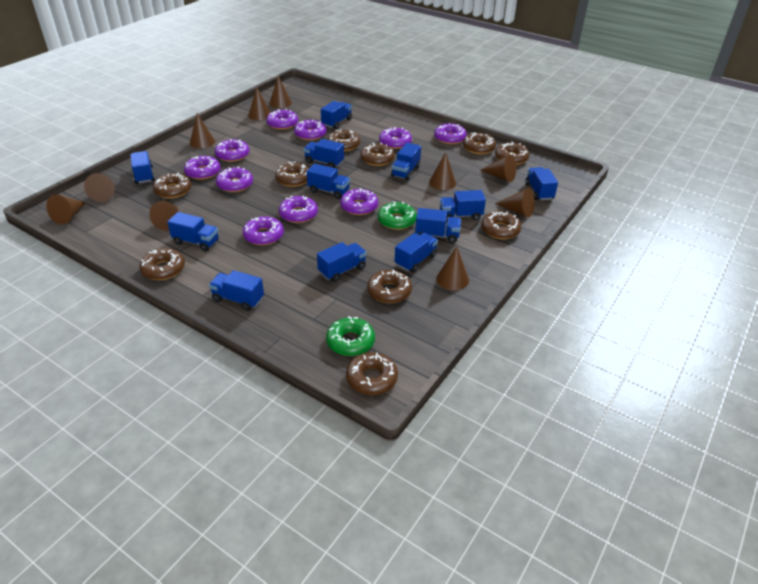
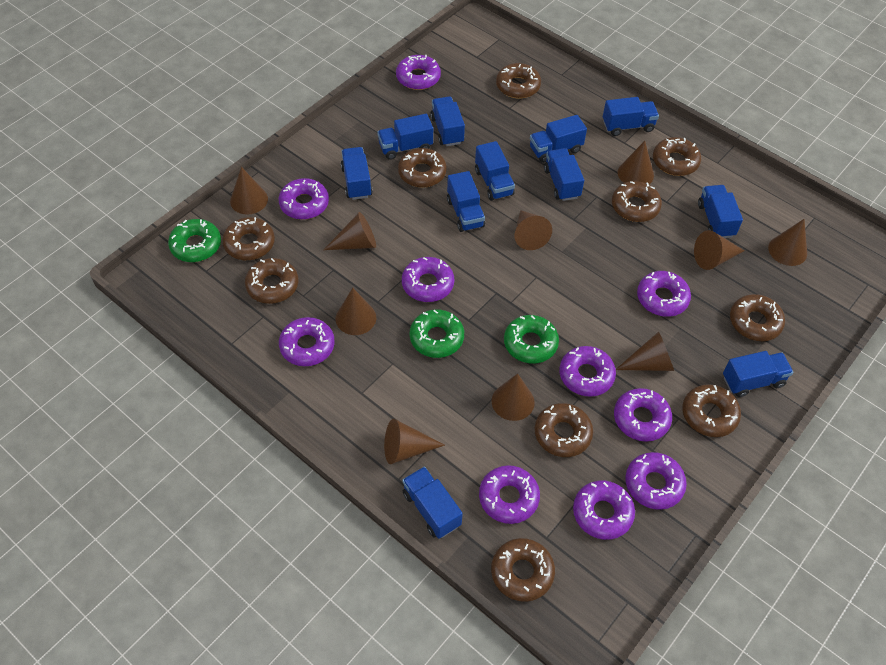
blue truck: [130,151,155,184] [167,212,219,251] [209,270,264,311] [304,139,344,168] [307,163,350,199] [317,242,367,282] [321,101,352,129] [391,143,421,180] [395,233,438,272] [415,208,461,243] [440,190,486,222] [525,167,558,200] = 12 -> [341,147,373,200] [377,114,433,160] [402,467,463,539] [430,96,465,146] [447,171,485,232] [475,141,515,201] [530,115,587,163] [544,148,584,201] [603,97,659,136] [698,185,743,238] [723,351,793,397] = 11
green donut: [326,316,375,356] [378,201,417,230] = 2 -> [168,219,221,262] [410,309,464,358] [504,315,559,364] = 3

